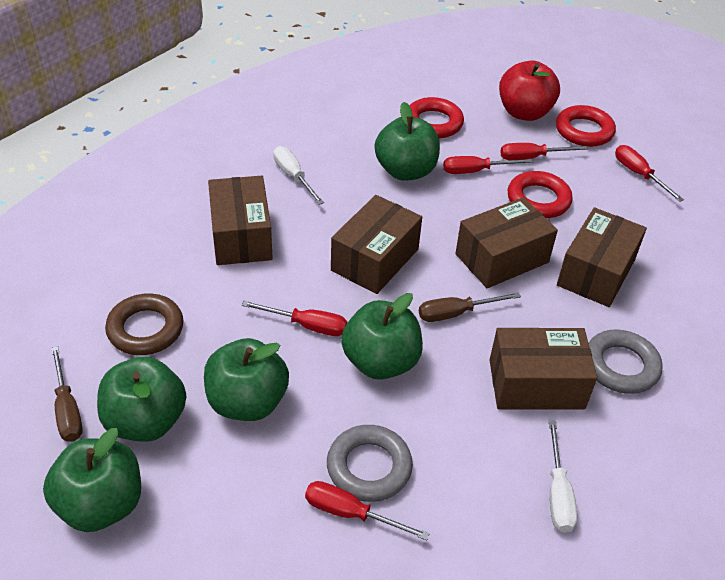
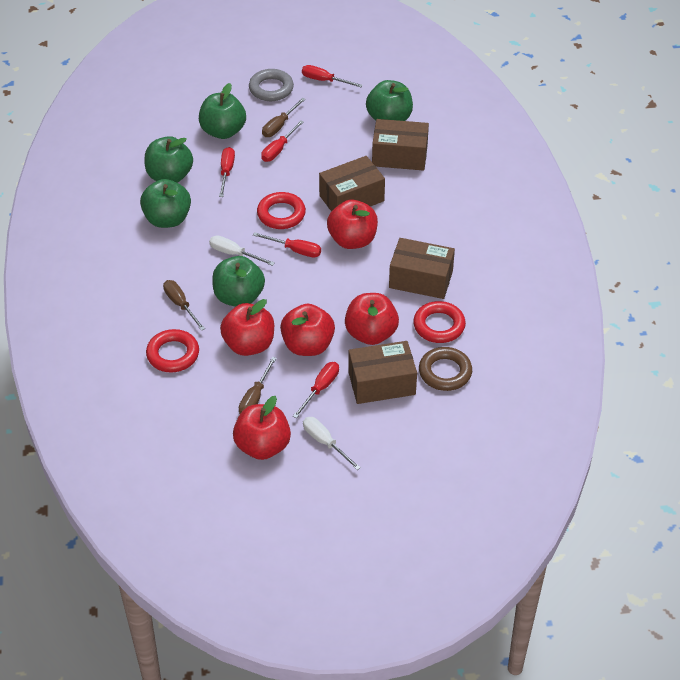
brown box: [208,176,273,265] [331,195,422,294] [455,197,558,288] [490,328,597,409] [557,207,647,307] = 5 -> [319,156,385,212] [348,341,417,404] [372,119,429,171] [389,238,455,299] = 4
brown screwdriver: [51,346,83,442] [419,292,521,322] = 2 -> [163,280,205,331] [239,357,277,414] [262,98,306,137] = 3
grey ring: [327,425,413,502] [588,329,663,394] = 2 -> [249,69,294,101] = 1
red apple: [499,60,560,121] = 1 -> [220,299,274,356] [233,396,291,460] [280,304,335,356] [327,200,378,249] [345,293,399,345] = 5

